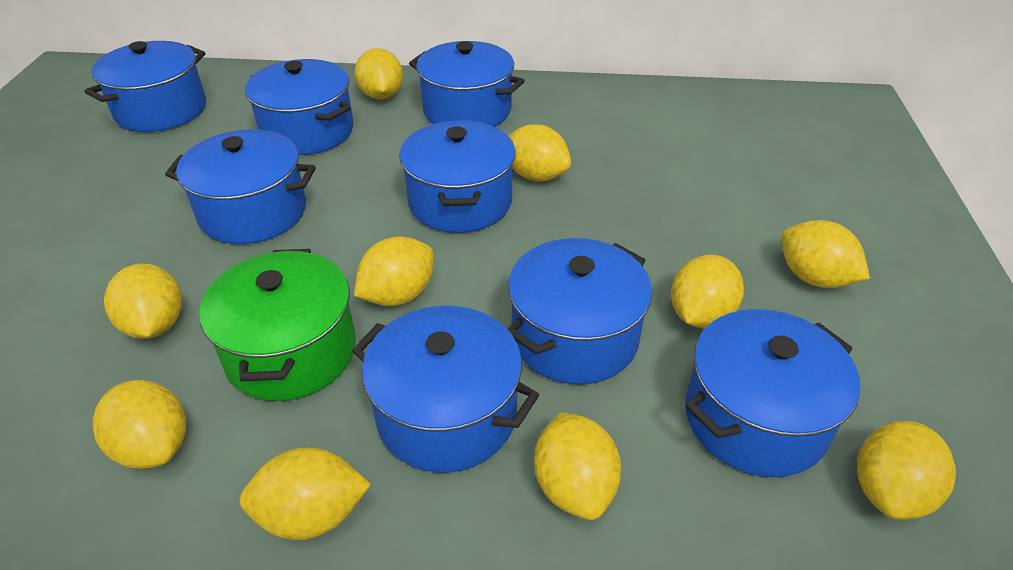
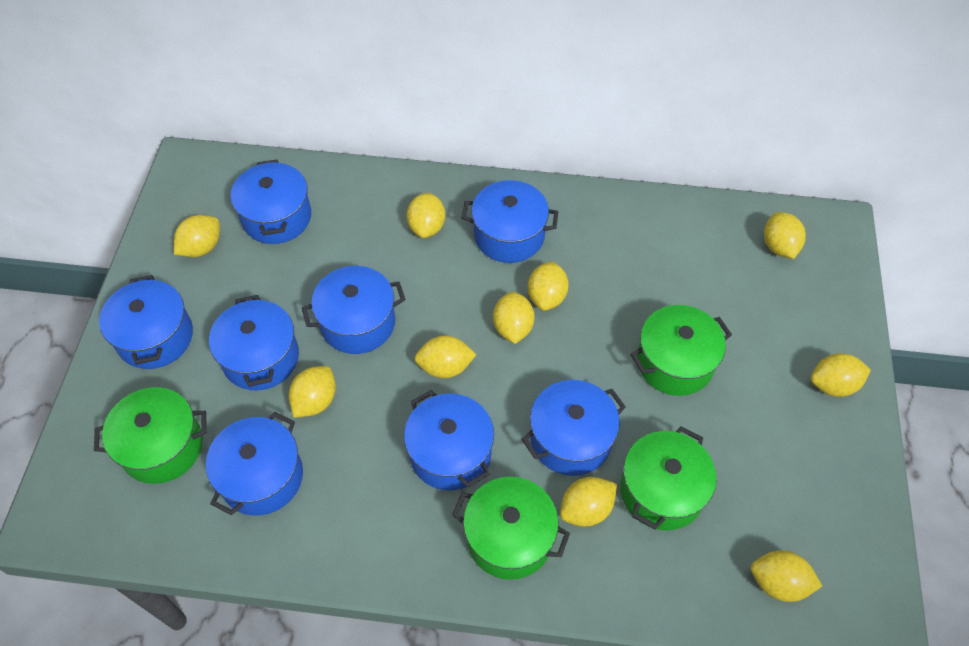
green pot: [199,249,356,401] = 1 -> [94,387,207,484] [452,477,570,580] [620,426,716,530] [631,305,732,396] = 4

